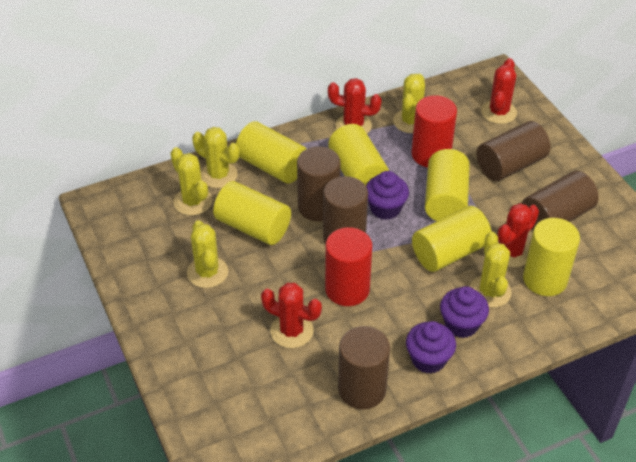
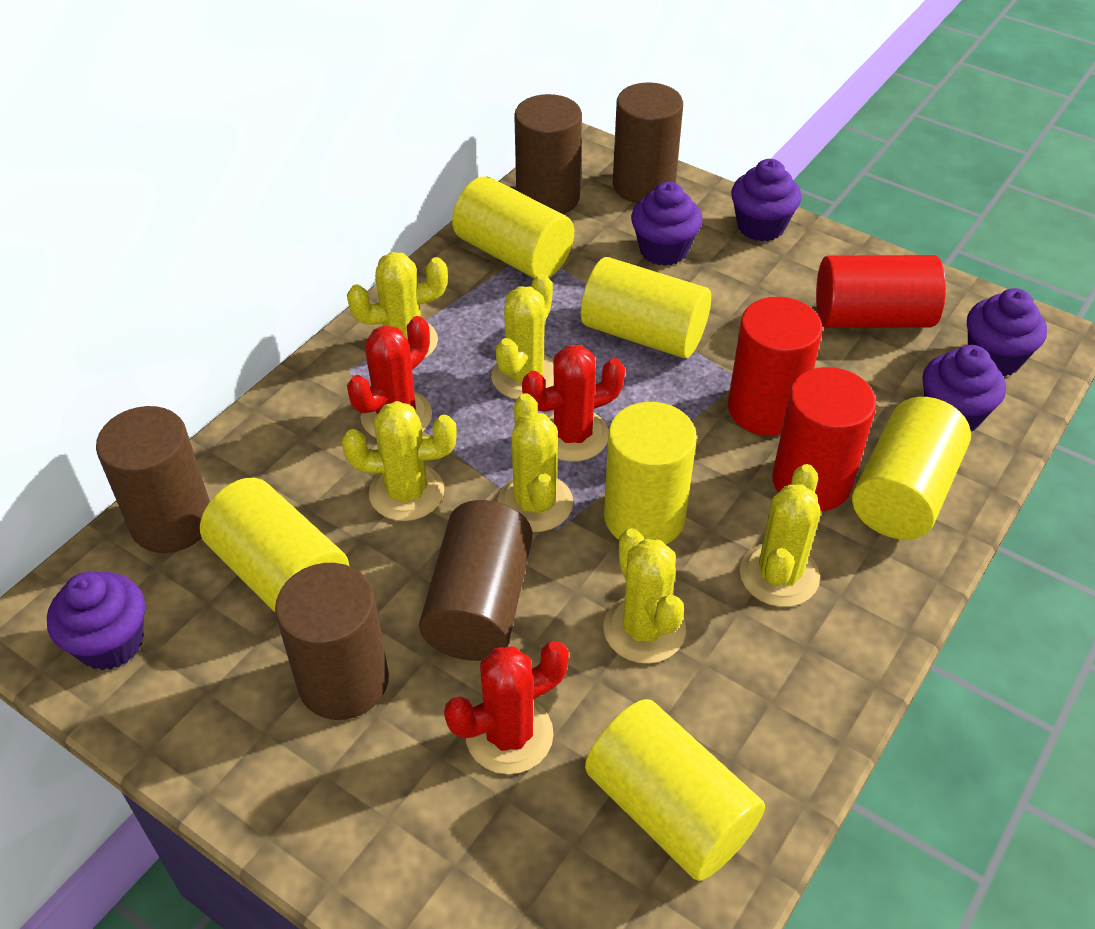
purple cupcake: [366,171,409,220] [406,321,456,374] [440,286,489,338] = 3 -> [47,572,145,670] [631,182,702,266] [731,159,801,242] [922,345,1006,431] [967,288,1047,376] = 5
red cactus: [261,283,322,348] [328,78,382,134] [481,58,517,124] [497,203,539,267] = 4 -> [347,316,432,438] [444,641,569,774] [522,345,625,462] = 3
red cylinder: [325,227,372,306] [411,95,457,168] = 2 -> [728,297,822,436] [772,367,877,511] [816,255,946,328] = 3
yellow cactus: [170,147,212,216] [187,220,228,288] [192,127,239,188] [393,74,425,133] [470,232,512,308] = 5 -> [342,401,457,521] [347,252,448,359] [491,274,554,400] [497,393,573,532] [603,528,686,664] [740,464,821,607] = 6

